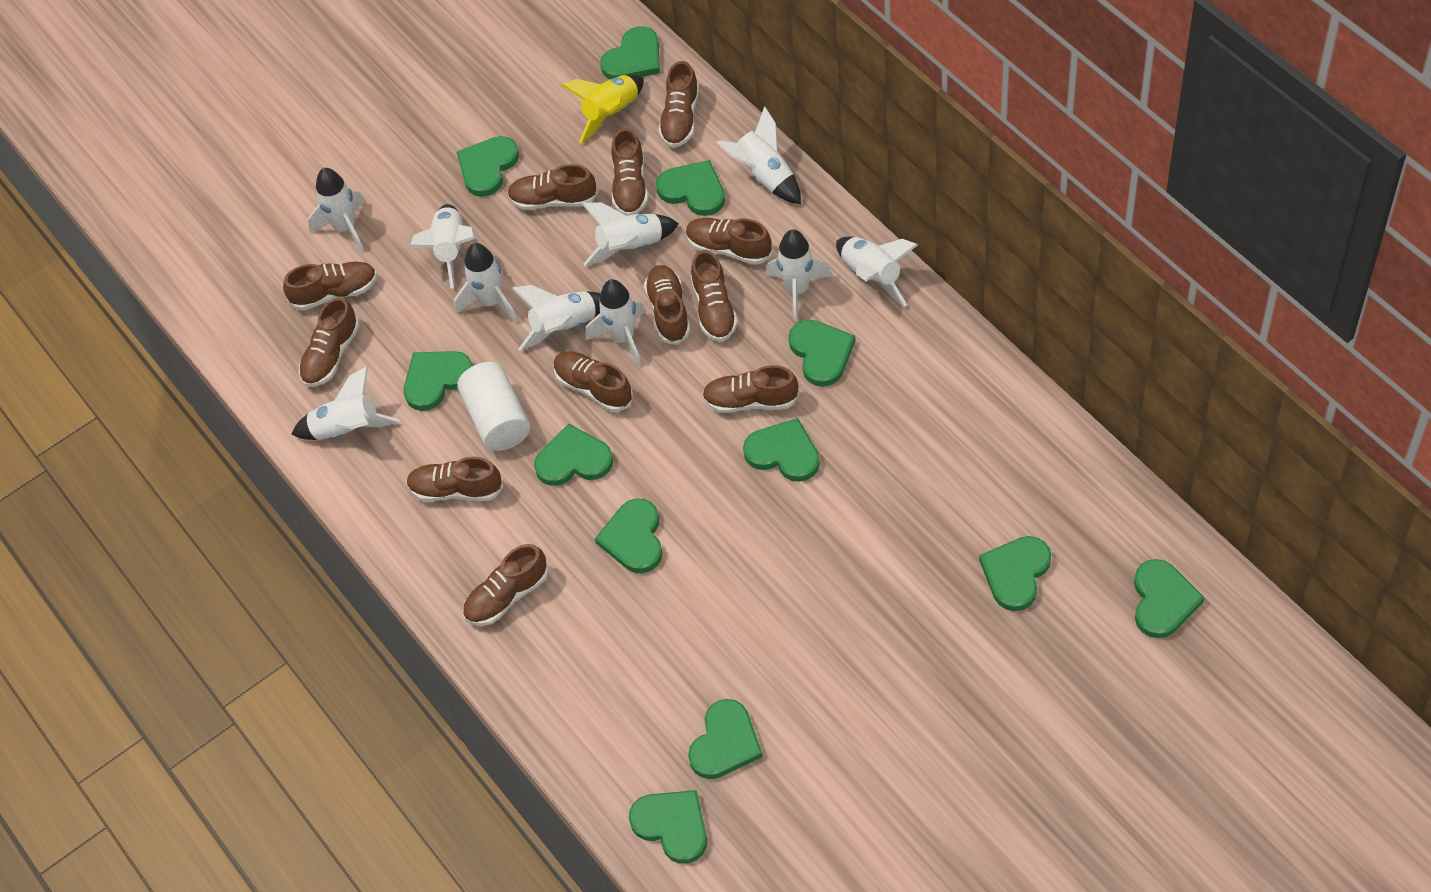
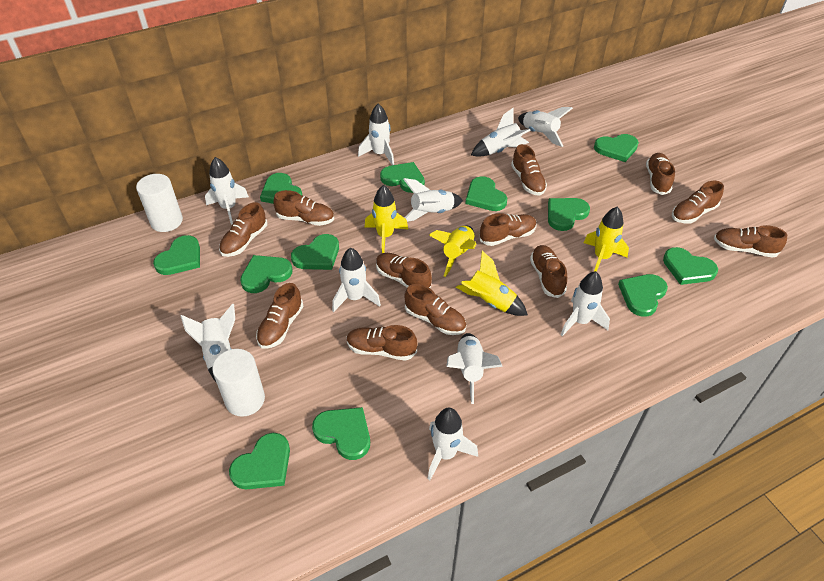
white cylinder: [457,362,530,451] = 1 -> [136,174,183,232] [212,349,265,417] = 2
yellow rocket: [561,75,644,143] = 1 -> [365,185,408,253] [429,226,476,277] [456,251,528,316] [584,207,629,272] = 4

